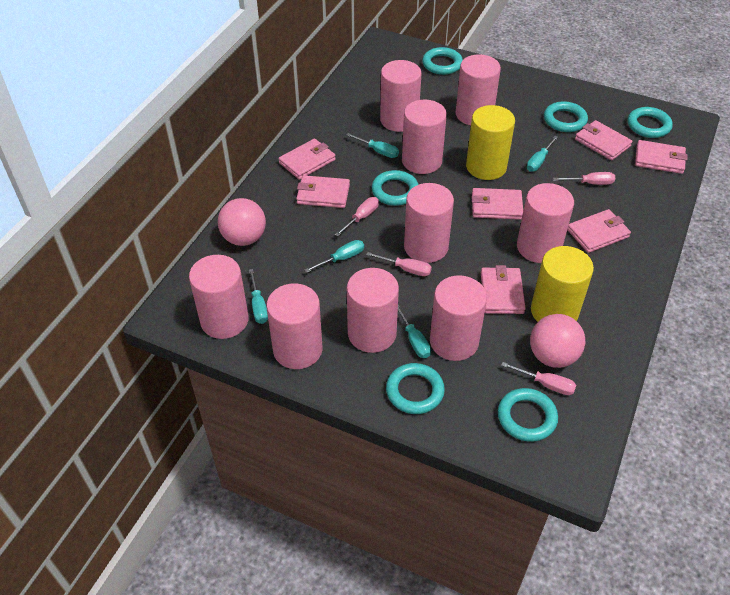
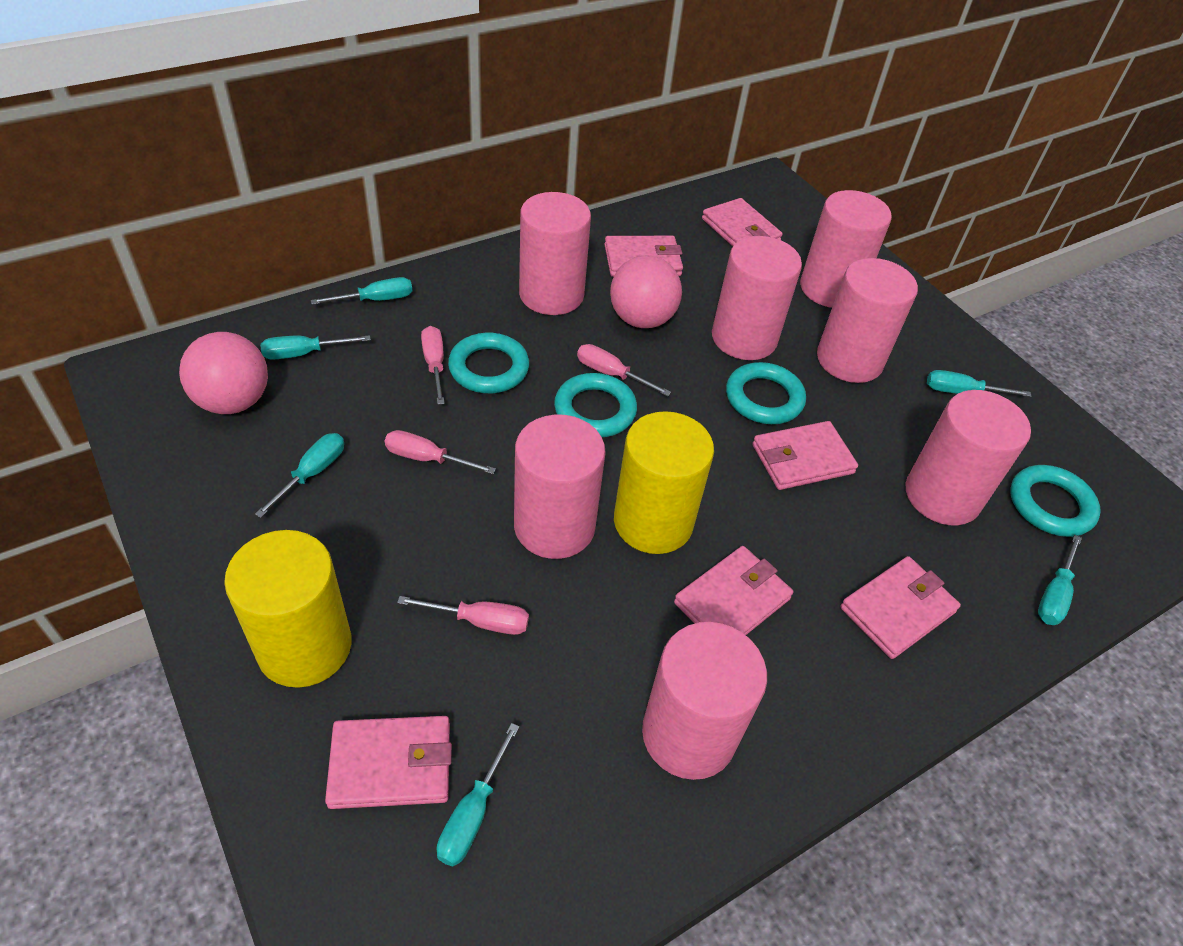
pink cylinder: [189,255,249,339] [266,283,323,369] [347,268,399,353] [380,60,422,132] [402,99,447,174] [404,183,454,263] [430,275,487,361] [456,54,501,125] [517,183,574,263] = 9 -> [514,415,605,559] [519,192,591,315] [642,622,767,780] [712,236,802,360] [800,190,892,308] [817,258,918,383] [906,390,1031,525] = 7
pink wallet: [279,139,336,180] [296,175,350,208] [472,188,523,220] [481,265,526,314] [567,209,631,253] [575,120,632,161] [635,140,687,174] = 7 -> [325,716,452,809] [604,236,683,277] [674,546,793,635] [702,198,783,246] [752,421,858,490] [840,556,961,659] = 6
turquoise ring: [372,170,419,206] [386,363,445,414] [422,47,463,75] [498,388,558,442] [544,101,588,132] [628,107,673,138] = 6 -> [448,333,529,393] [554,373,637,437] [726,362,806,424] [1010,465,1101,537] = 4
turquoise screwdriver: [249,269,268,324] [305,240,364,273] [346,133,399,158] [398,305,431,358] [527,136,558,172] = 5 -> [255,433,344,518] [260,335,371,360] [311,277,413,305] [437,723,520,866] [927,370,1031,397] [1038,535,1082,625] = 6

